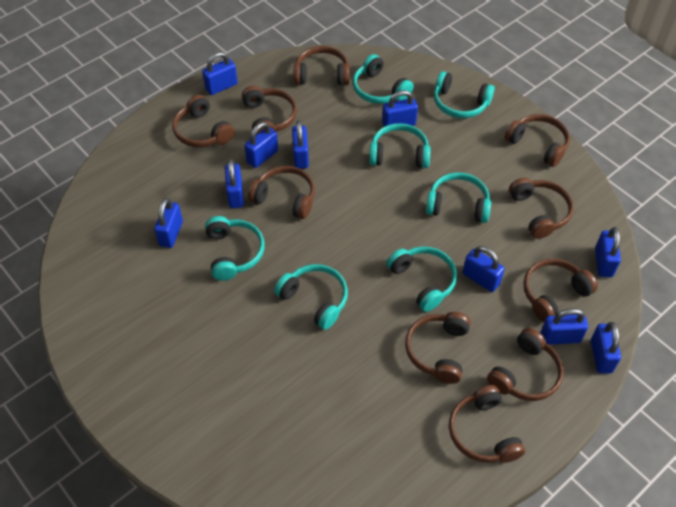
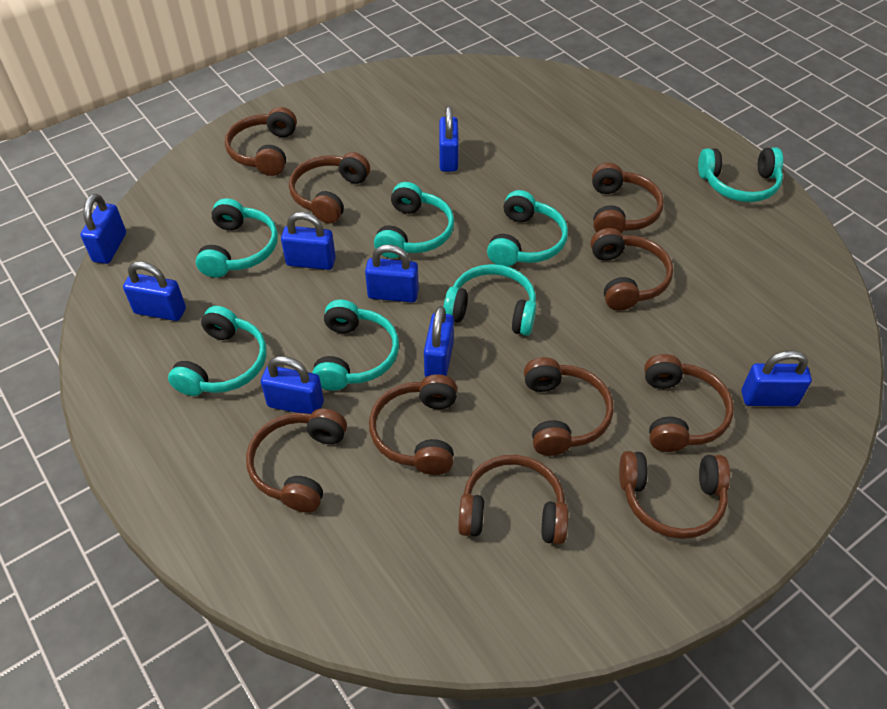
blue padlock: [154,198,183,248] [202,52,238,95] [225,159,244,208] [244,122,278,168] [292,120,309,169] [382,90,418,127] [463,246,505,292] [541,308,588,345] [591,322,621,374] [595,227,621,277] = 10 -> [80,194,126,264] [123,261,186,321] [261,356,324,414] [281,212,336,270] [365,244,419,302] [424,306,454,377] [439,106,459,172] [742,350,812,406] = 8

